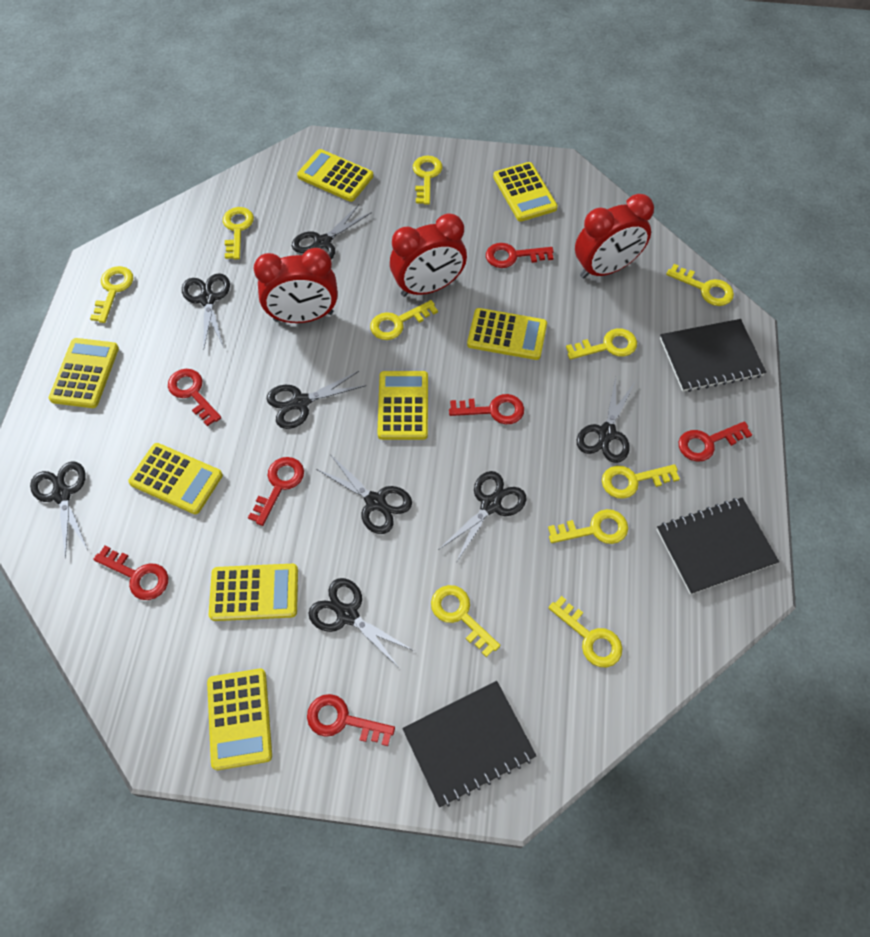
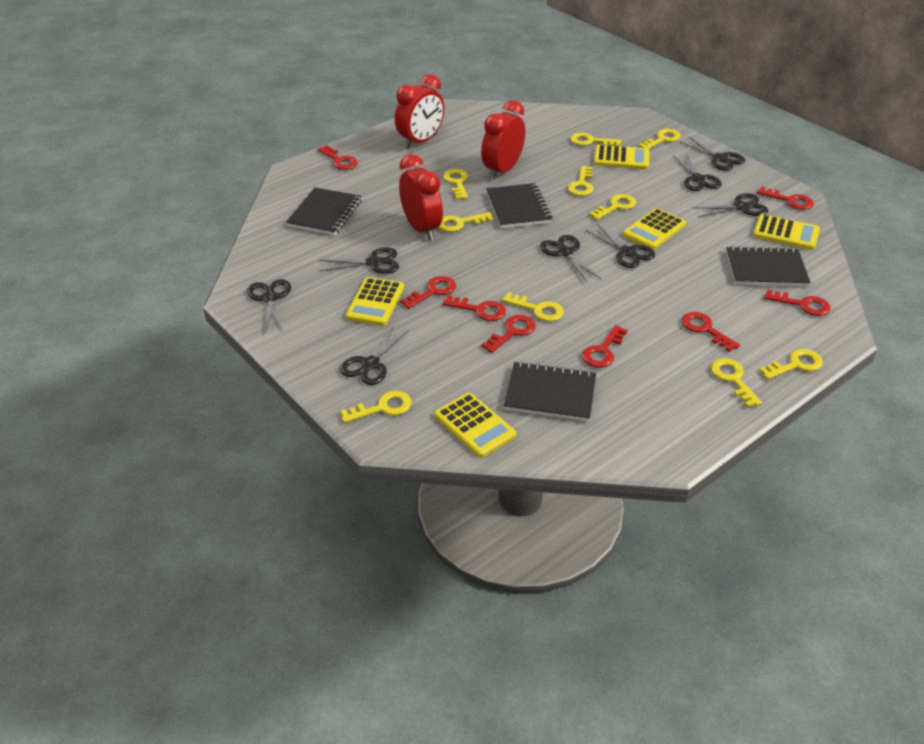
black notebook: [402,681,537,807] [656,497,779,595] [660,319,766,392] = 3 -> [286,187,362,235] [486,183,553,228] [504,361,596,422] [726,246,811,287] = 4
red key: [93,546,168,600] [168,369,221,426] [248,457,304,526] [307,694,395,746] [449,394,524,424] [486,243,554,268] [679,421,752,462] = 7 -> [317,145,358,170] [400,276,456,309] [443,295,506,321] [481,315,536,353] [582,325,628,368] [681,312,740,352] [757,187,814,210] [764,289,831,316] = 8
yellow calculator: [49,338,119,408] [128,443,223,514] [207,669,272,770] [209,564,298,621] [297,149,373,202] [377,371,428,440] [467,308,547,360] [493,162,558,222] = 8 -> [346,277,404,326] [434,393,516,458] [594,145,649,169] [623,208,686,250] [753,214,820,250] = 5

